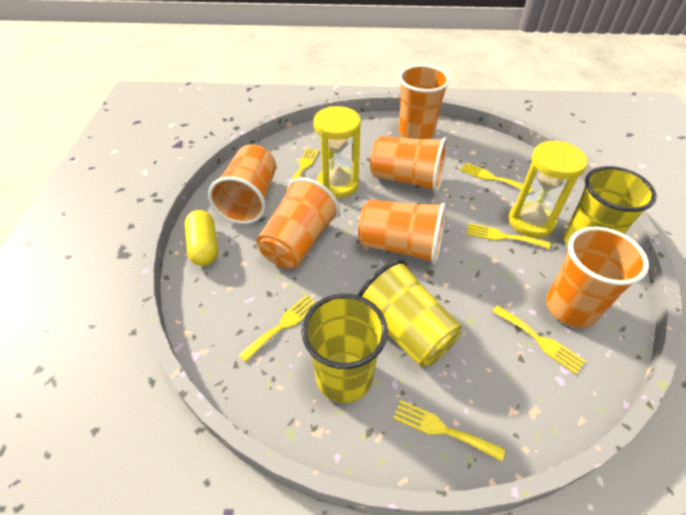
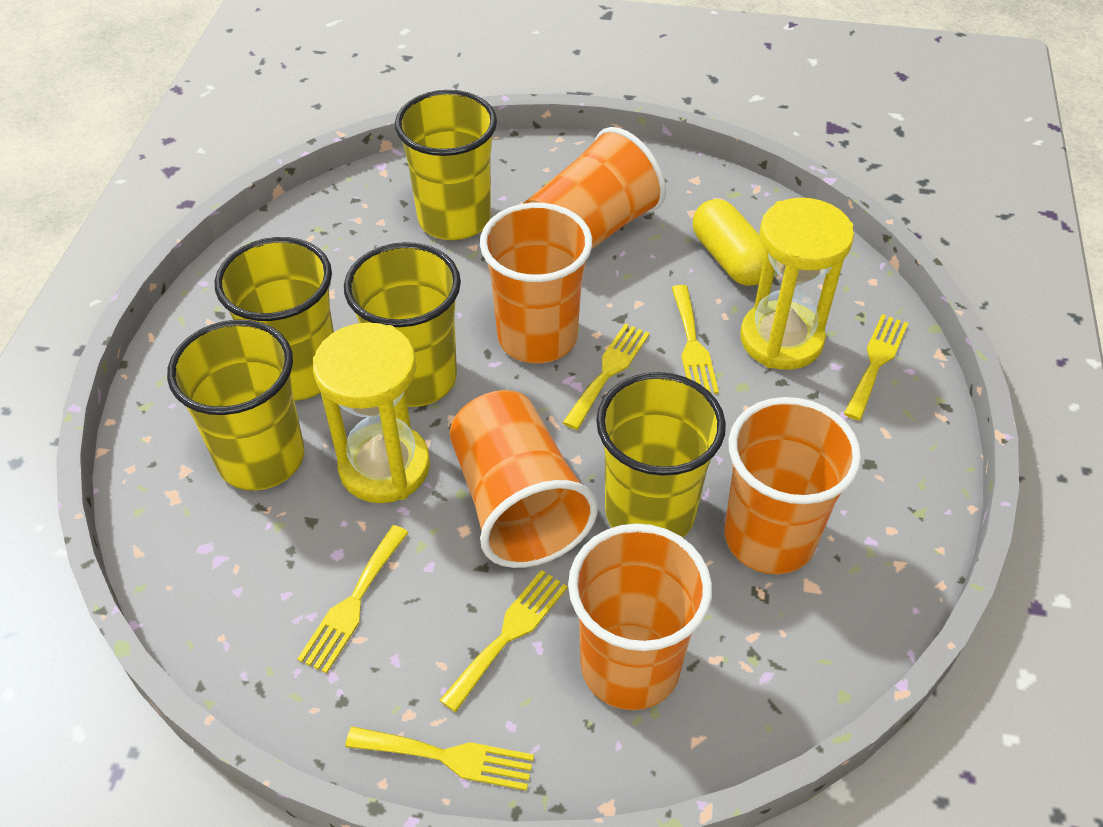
orange cup: [208,144,276,224] [257,177,340,268] [358,200,446,264] [370,136,447,192] [399,65,450,139] [546,227,649,328] = 6 -> [450,390,598,568] [480,203,592,363] [523,127,666,250] [568,524,712,710] [724,397,861,574] = 5
yellow cup: [301,294,388,403] [358,260,462,367] [564,166,657,246] = 3 -> [167,319,304,491] [215,237,334,401] [344,242,461,407] [395,90,497,240] [596,372,726,538] = 5

